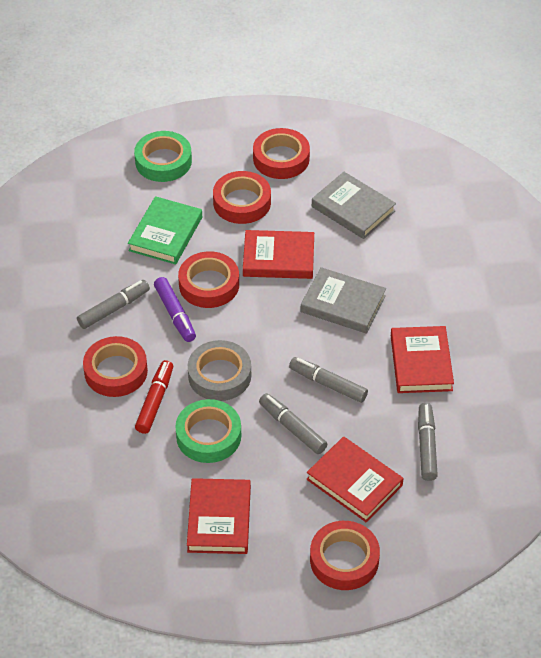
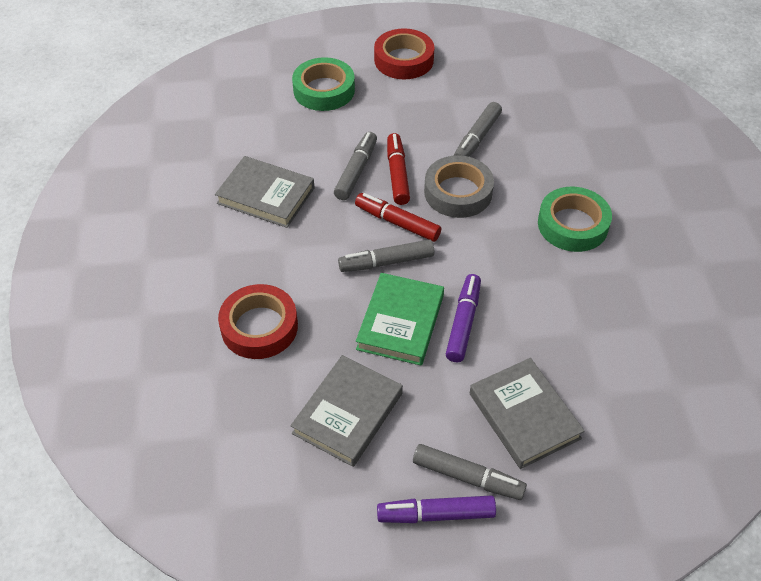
grey book: [300,267,386,334] [312,172,396,239] = 2 -> [215,156,315,228] [291,355,403,467] [470,358,585,469] = 3
purple marker: [154,277,196,342] = 1 -> [377,495,496,523] [446,274,481,362] = 2
red book: [187,478,251,554] [243,230,314,279] [306,436,403,522] [391,326,454,393] = 4 -> none = 0
red marker: [135,360,173,434] = 1 -> [355,193,441,242] [387,133,410,205] = 2
red tape: [83,336,148,397] [178,251,239,308] [213,171,271,224] [253,128,310,179] [310,521,380,590] = 5 -> [218,284,298,359] [374,28,435,79] = 2

